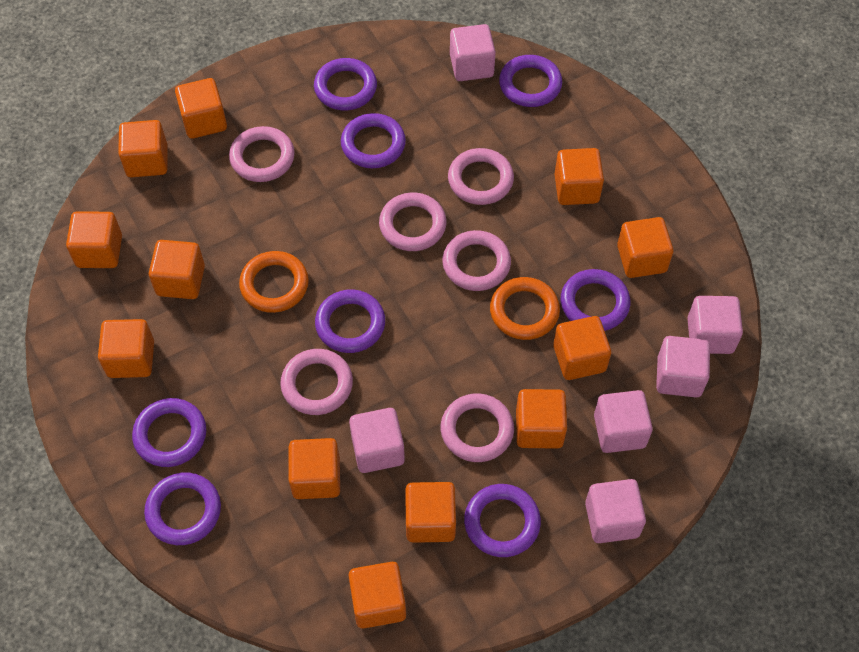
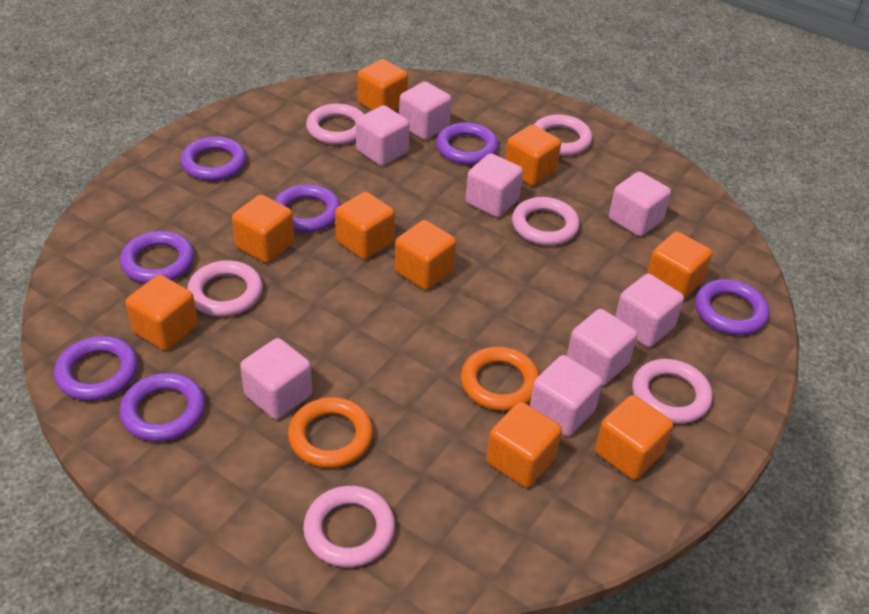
orange cube: [66,211,122,268] [98,319,154,378] [118,120,167,177] [149,240,205,299] [175,78,227,139] [289,438,340,499] [349,562,406,628] [405,482,456,543] [516,389,567,449] [553,316,611,380] [555,148,604,205] [617,217,673,278] = 12 -> [126,275,198,351] [232,195,294,263] [335,192,395,260] [357,59,408,111] [395,220,456,290] [486,402,562,488] [505,125,561,186] [595,395,673,480] [647,231,712,300] = 9
pink cube: [349,408,405,473] [450,24,496,81] [585,479,646,543] [594,390,653,453] [656,336,710,397] [687,296,743,354] = 6 -> [240,338,312,419] [356,105,410,166] [399,82,451,140] [466,153,523,217] [530,355,603,436] [567,309,637,386] [609,172,671,236] [615,274,684,347] = 8
purple ring: [132,398,206,467] [144,472,221,545] [314,58,377,110] [315,289,385,353] [341,113,406,168] [464,484,541,557] [499,55,562,107] [561,269,630,331] = 8 -> [54,336,138,401] [119,373,205,442] [120,231,194,284] [180,136,246,181] [274,184,340,233] [436,122,499,165] [695,279,769,335] = 7

